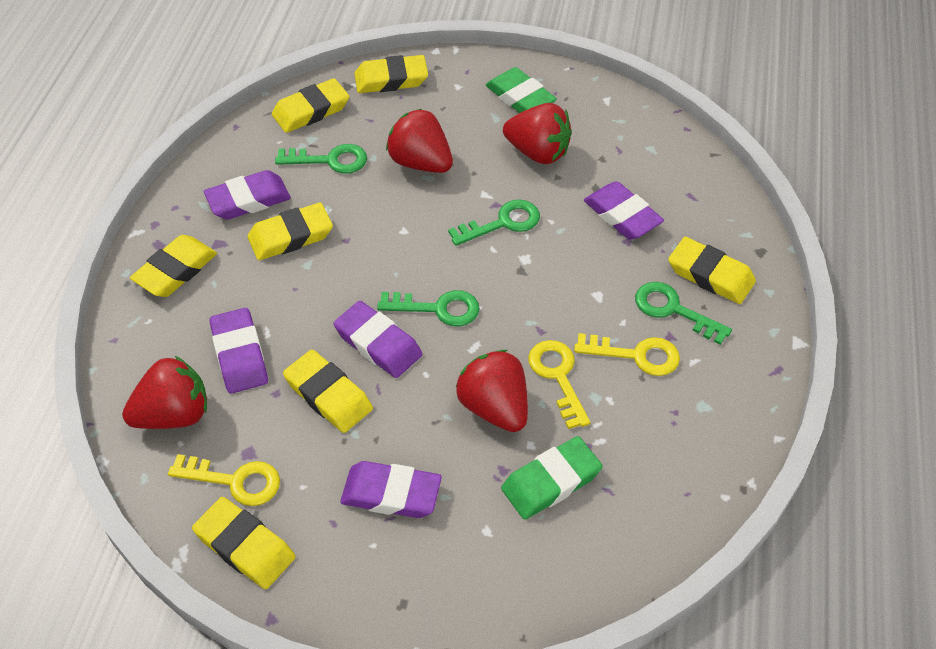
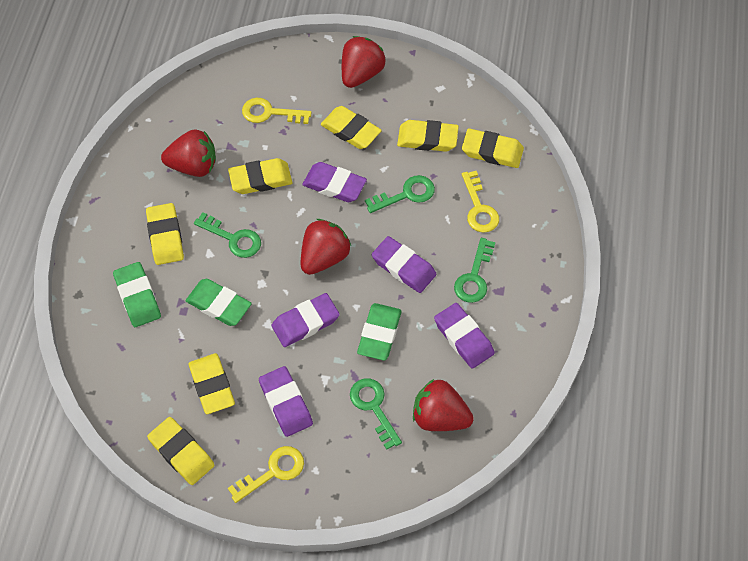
green eraser: [486,67,557,113] [501,436,603,520] = 2 -> [113,262,161,327] [186,279,252,326] [357,303,402,361] = 3

